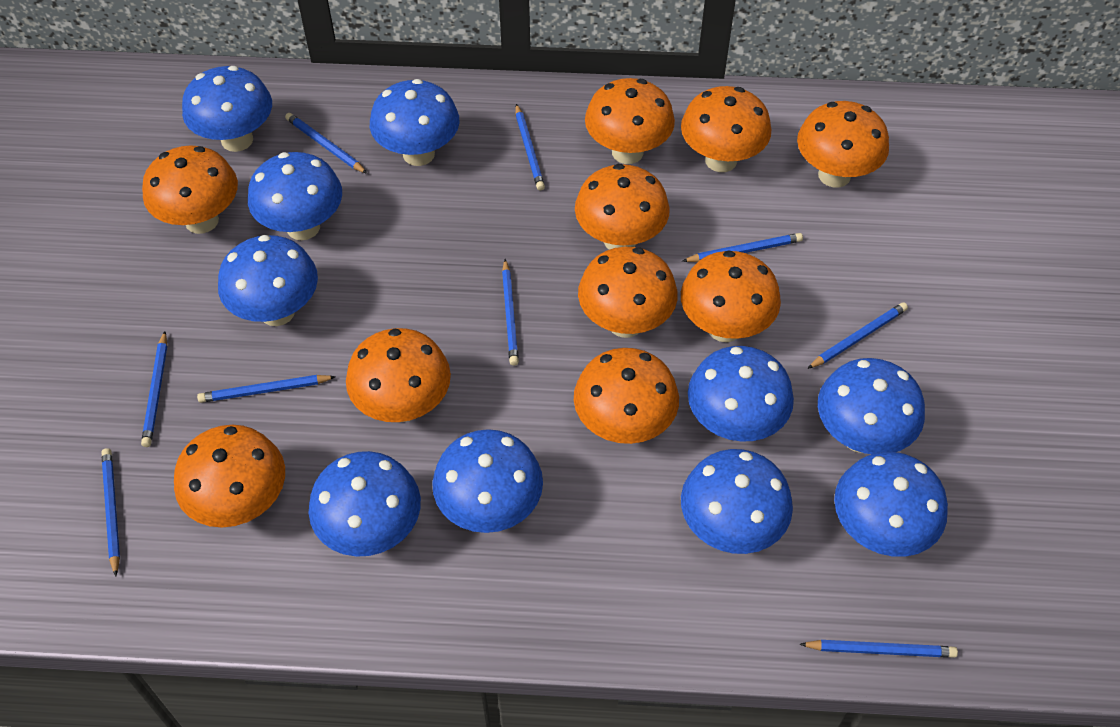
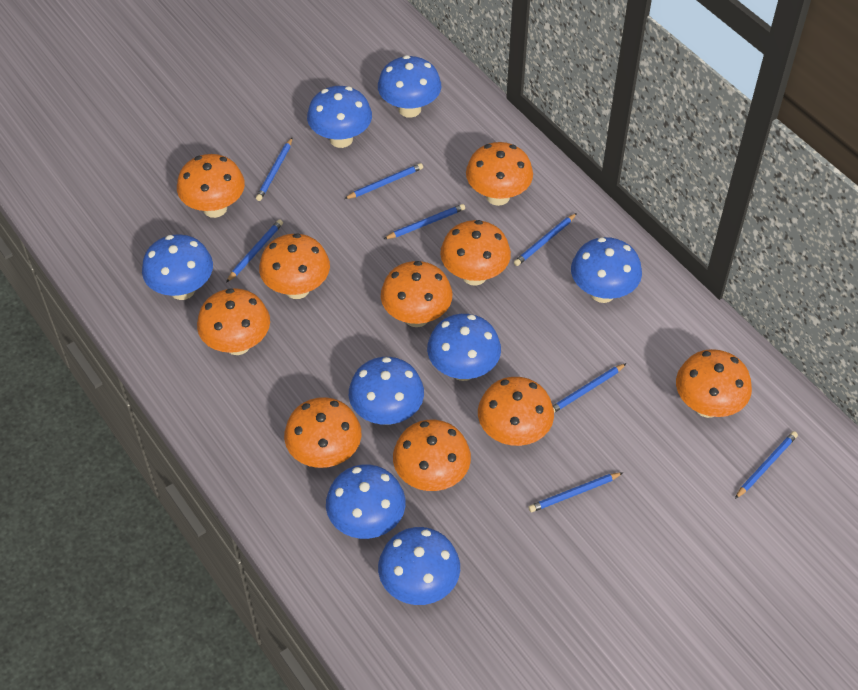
blue mushroom: [182,66,272,152] [218,235,318,326] [248,152,342,240] [309,451,421,557] [370,79,460,166] [432,429,543,533] [681,449,793,554] [688,346,794,442] [818,358,925,454] [834,452,948,557] = 10 -> [142,234,213,300] [307,86,372,148] [326,464,405,539] [349,357,424,425] [378,55,441,118] [378,527,460,605] [427,314,501,381] [571,237,642,303] = 8
blue pencil: [101,448,120,576] [141,331,167,447] [197,375,336,403] [285,113,368,174] [502,259,519,366] [516,104,545,191] [683,233,803,262] [799,640,958,658] [807,302,908,369] = 9 -> [226,219,283,283] [256,137,293,201] [344,163,423,199] [384,204,465,239] [514,213,577,266] [529,472,623,512] [553,363,627,413] [735,431,798,499] = 8

